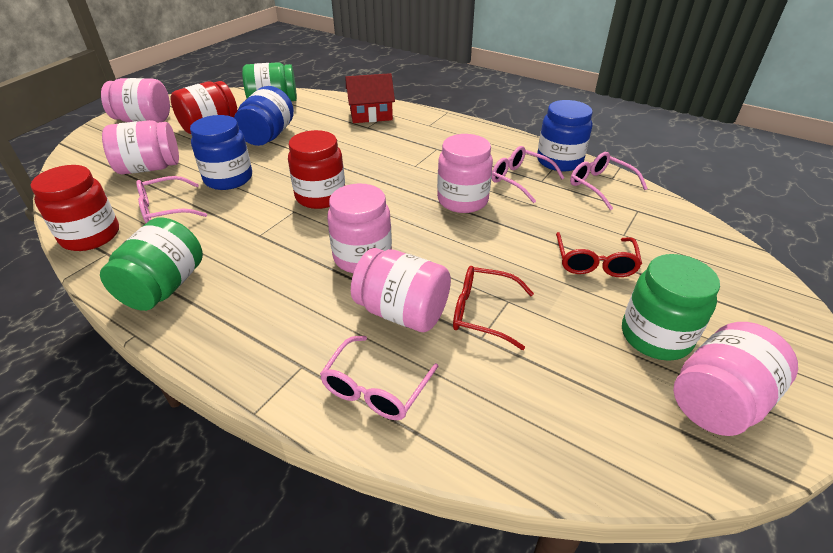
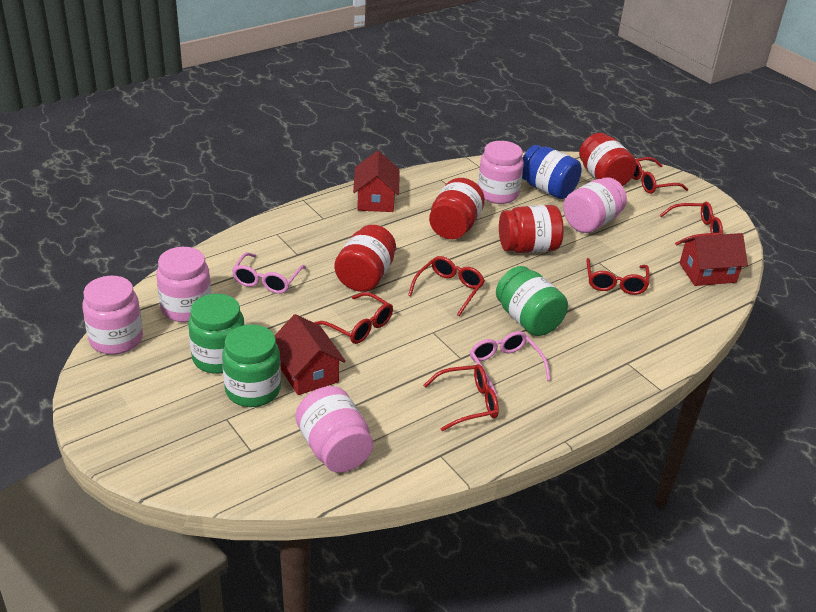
blue jar: [190,115,252,190] [234,86,294,146] [537,100,593,171] = 3 -> [522,145,582,199] = 1
pink glasses: [136,176,207,223] [320,336,438,420] [491,146,564,203] [570,152,648,210] = 4 -> [232,252,306,294] [470,331,551,396] = 2
pink jar: [101,78,170,123] [102,120,179,174] [327,183,392,273] [351,248,451,332] [437,134,493,213] [673,322,798,436] = 6 -> [82,276,143,355] [156,247,212,322] [296,386,373,473] [478,141,524,204] [563,177,627,233] = 5
red glasses: [453,266,534,350] [556,232,642,277] = 2 -> [314,292,393,344] [408,256,485,316] [423,364,499,431] [586,258,649,295] [632,157,688,194] [660,202,723,246] = 6
red house: [346,73,395,123] = 1 -> [275,314,346,395] [353,151,399,212] [679,233,748,286] = 3
red jar: [31,165,119,251] [170,81,238,134] [288,130,345,209] = 3 -> [334,225,396,292] [429,178,485,239] [499,205,564,253] [579,133,636,186] = 4

